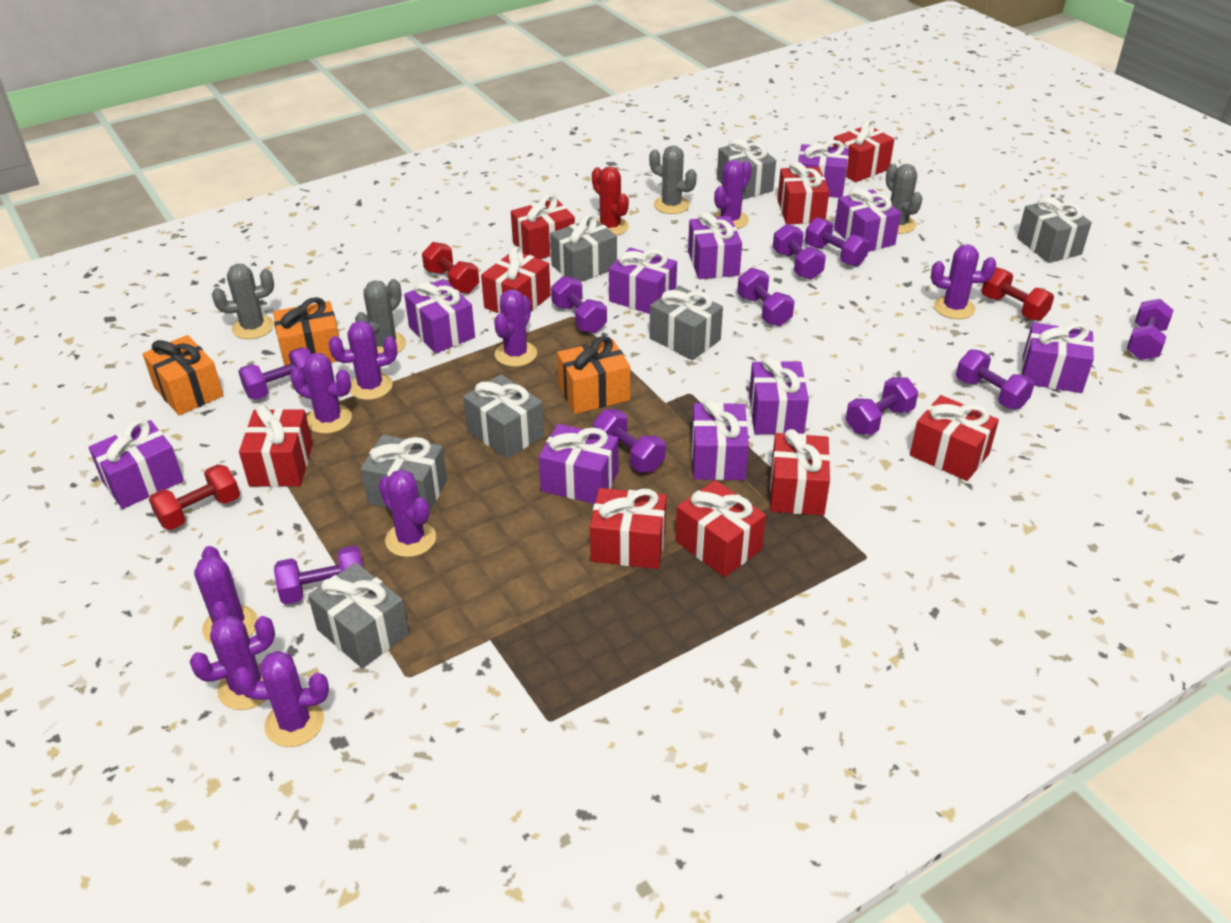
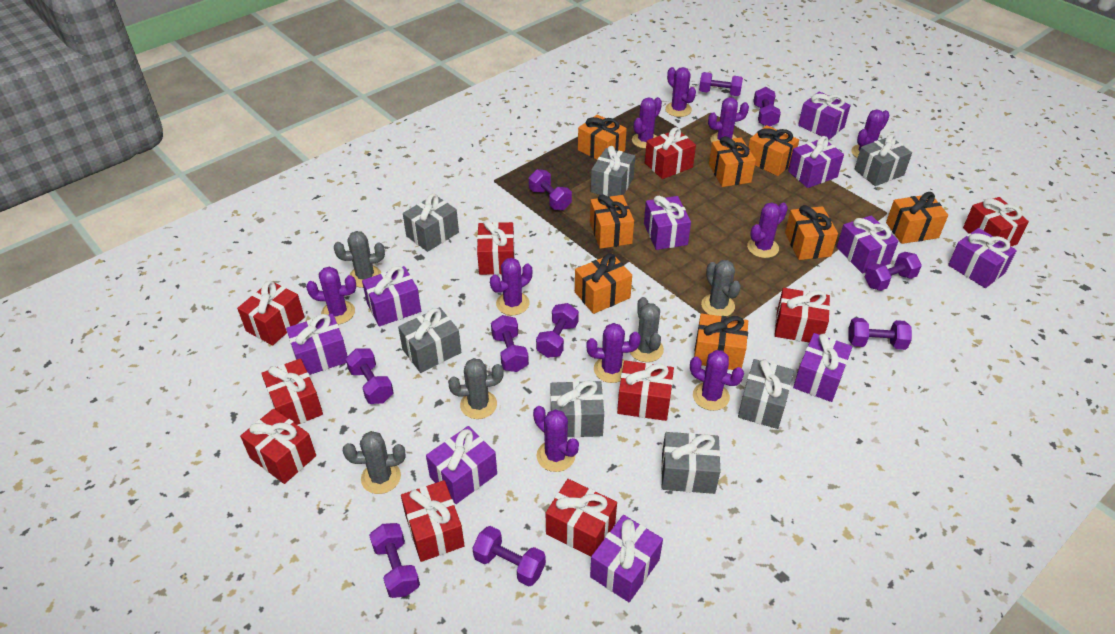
grey cactus: [212,264,274,339] [355,279,406,354] [649,145,697,214] [886,164,923,234] = 4 -> [334,231,385,288] [343,431,405,494] [448,358,504,419] [630,297,664,362] [701,260,741,316] = 5
orange gift: [143,335,224,415] [273,297,339,366] [557,336,630,414] = 3 -> [575,253,632,314] [578,114,627,159] [590,194,634,249] [694,313,748,370] [709,136,756,187] [748,125,799,176] [785,205,838,260] [886,192,948,244] = 8
purple cactus: [190,616,275,710] [194,546,258,644] [234,651,329,747] [290,353,352,434] [329,321,397,400] [378,470,436,557] [494,289,537,367] [713,160,752,229] [931,244,996,319] = 9 -> [306,267,356,324] [490,258,532,315] [533,406,579,472] [586,323,641,383] [632,97,662,149] [665,67,696,117] [690,350,744,411] [708,97,749,142] [747,202,788,258] [851,110,890,158] = 10
red cactus: [592,166,629,235] = 1 -> none = 0
red dumbbell: [149,464,240,530] [422,242,479,294] [981,267,1054,321] = 3 -> none = 0
red gift: [239,405,313,487] [481,246,551,314] [511,194,575,259] [590,488,667,569] [675,480,766,577] [770,429,830,515] [777,161,829,224] [833,120,894,182] [910,395,999,481] = 9 -> [237,281,305,345] [240,409,316,484] [261,358,323,425] [401,480,465,562] [477,220,515,275] [546,479,617,557] [617,360,674,421] [645,127,696,179] [775,288,830,342] [963,197,1029,246] = 10

